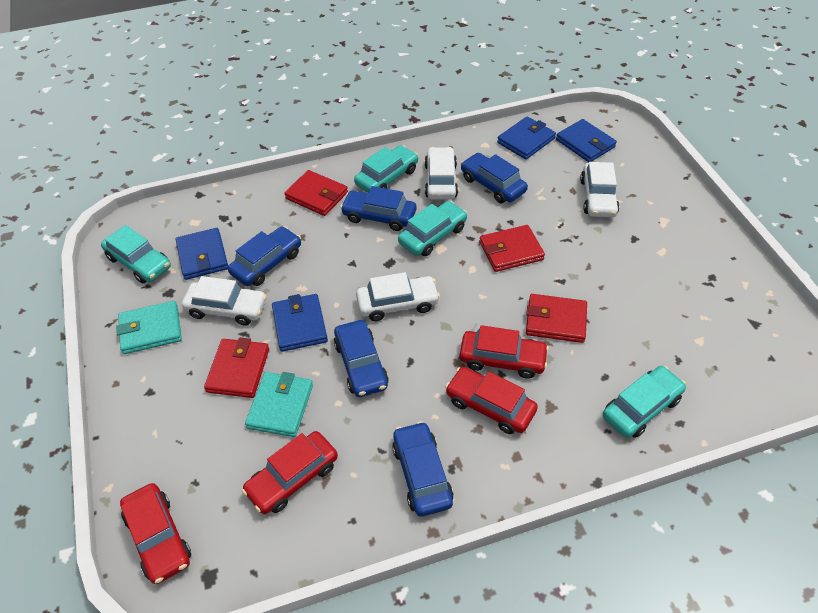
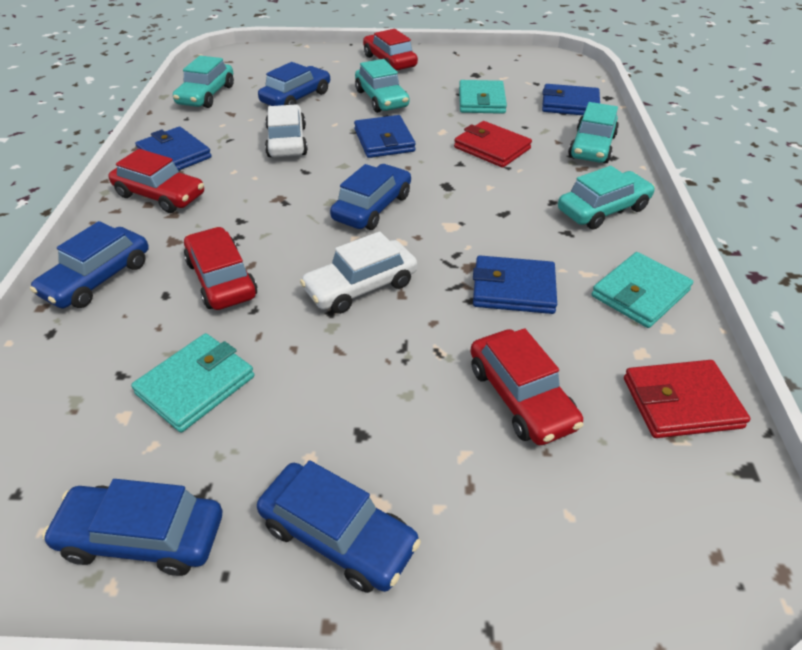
red wallet: [204,338,269,398] [284,170,348,216] [479,225,545,272] [526,294,587,343] = 4 -> [454,121,532,168] [624,360,751,438] = 2
turquoise wallet: [116,301,182,354] [245,372,313,437] = 2 -> [131,333,254,433] [459,80,507,114] [591,252,693,328] = 3
white car: [182,276,267,326] [356,272,440,321] [425,147,458,200] [580,162,619,218] = 4 -> [265,104,308,157] [300,231,417,314] = 2

